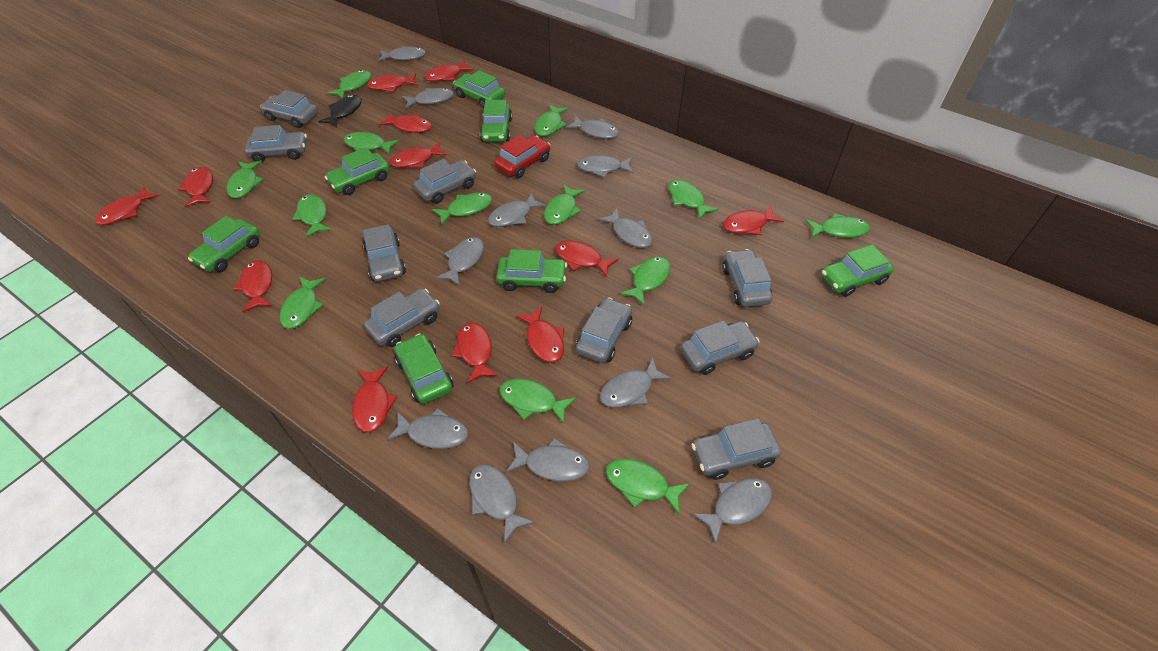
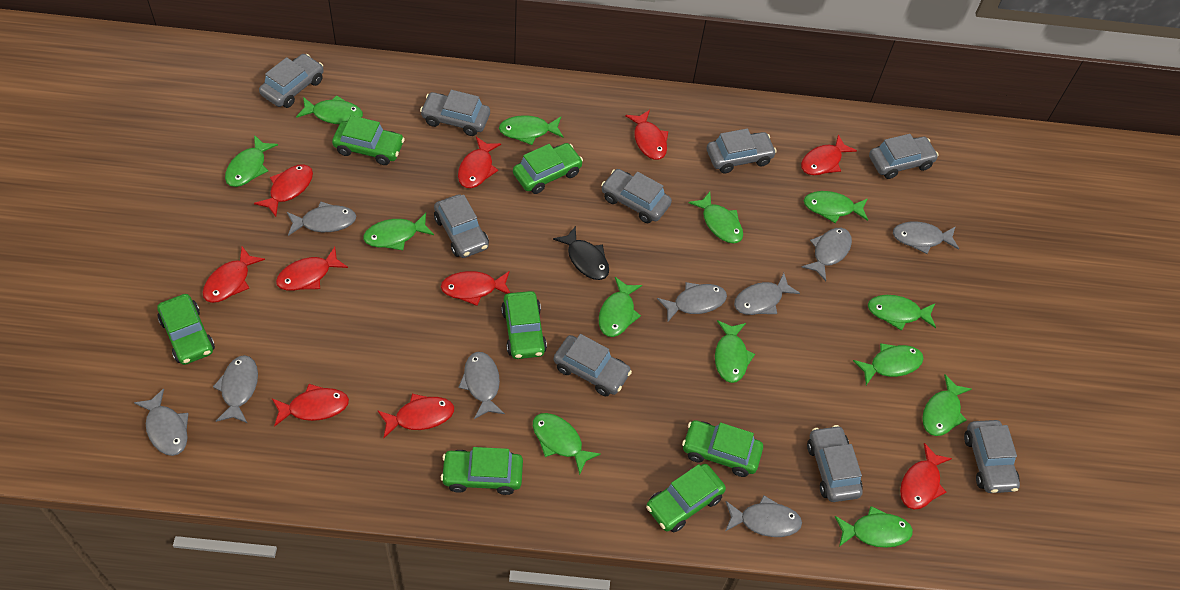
grey fish: [378,46,426,62] [387,408,468,449] [402,88,454,108] [435,237,484,286] [469,464,535,544] [488,193,546,227] [506,438,590,482] [566,115,619,139] [577,155,634,177] [598,209,653,248] [600,358,671,408] [692,478,772,544] = 12 -> [134,388,189,456] [213,355,258,423] [287,202,356,236] [458,352,505,419] [657,282,727,323] [725,495,802,537] [734,273,800,315] [802,228,852,281] [893,222,959,254] = 9
red car: [494,135,550,178] = 1 -> none = 0
red fish: [95,186,159,225] [178,167,213,207] [233,260,272,313] [352,366,397,433] [367,73,418,92] [379,112,432,133] [390,142,447,168] [424,61,473,82] [452,322,498,383] [516,307,564,363] [555,240,619,277] [723,206,784,235] = 12 -> [203,246,265,303] [254,164,313,217] [272,384,349,427] [276,247,348,291] [377,394,454,438] [441,271,510,306] [458,137,501,188] [625,110,668,160] [801,134,857,175] [900,443,952,509] = 10

